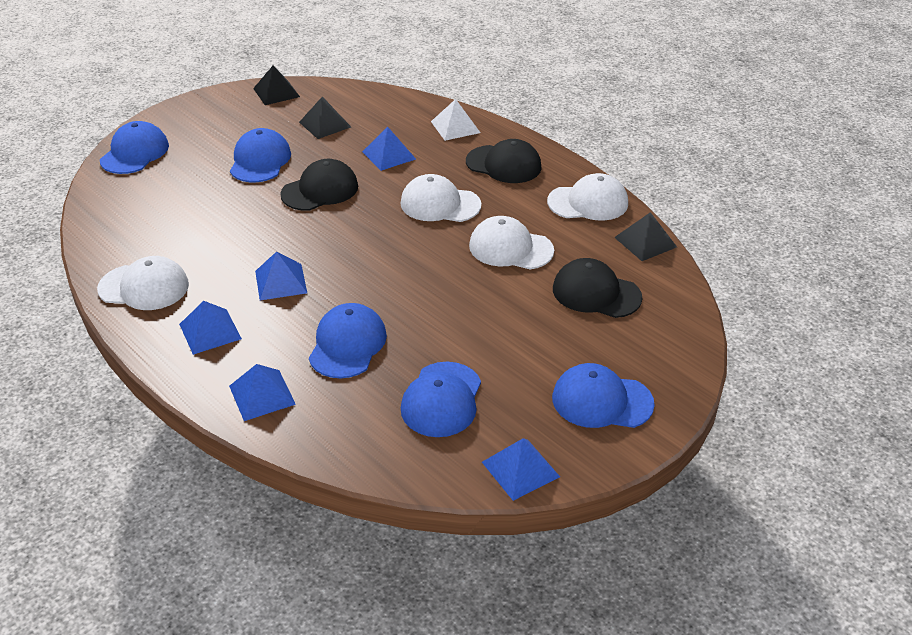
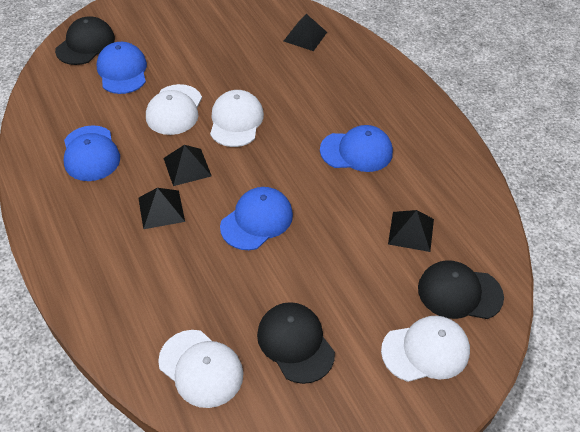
black pyramid: [253,65,300,105] [299,96,351,139] [614,212,677,261] = 3 -> [138,188,185,229] [163,145,212,186] [284,14,327,51] [388,210,434,252] = 4
blue cap: [100,121,169,174] [230,128,291,182] [309,303,387,378] [401,362,481,437] [552,363,655,428] = 5 -> [64,125,120,181] [97,42,147,94] [220,187,293,250] [320,125,393,172] = 4
blue pyramid: [179,301,242,355] [229,364,296,421] [255,251,307,300] [362,127,416,171] [482,438,560,501] = 5 -> none = 0
white pyramid: [431,99,481,141] = 1 -> none = 0

